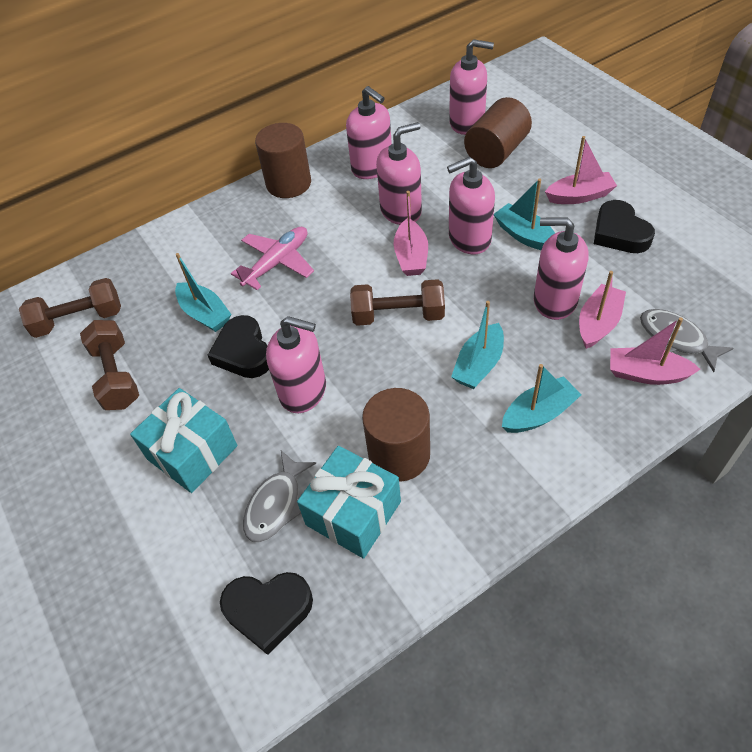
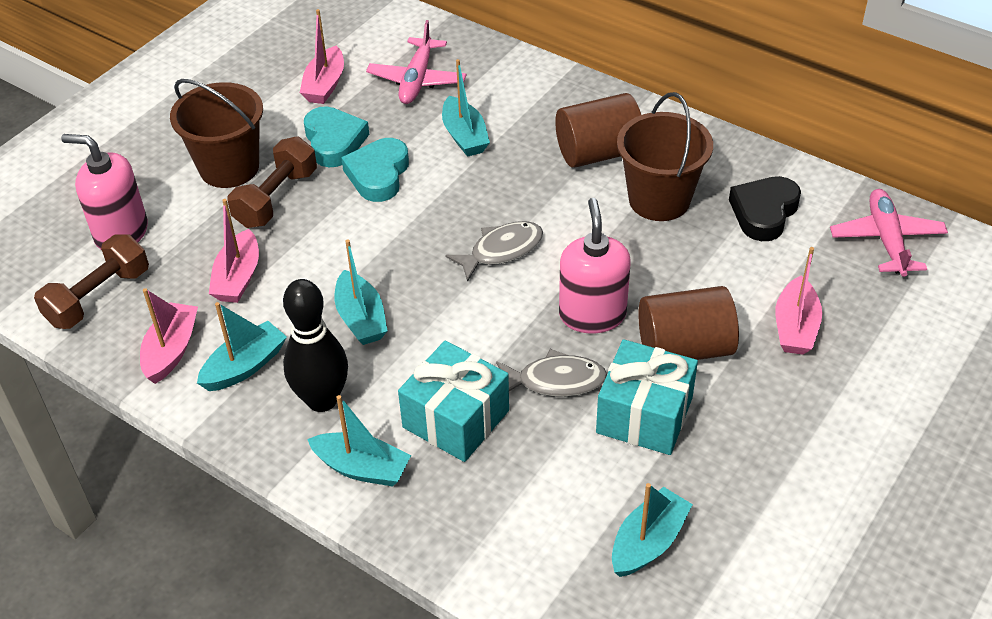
black bowling pin: none = 0 -> [283,279,348,412] = 1
black heart: [208,315,269,378] [220,572,313,655] [594,200,655,253] = 3 -> [729,176,801,241] = 1
brown bucket: none = 0 -> [170,79,263,188] [617,92,713,221] = 2
brown cylinder: [255,123,311,198] [362,388,430,482] [464,97,532,168] = 3 -> [555,93,641,168] [638,286,739,360] = 2
brown dumbbell: [19,278,121,338] [80,320,139,410] [350,279,445,326] = 3 -> [34,235,149,329] [227,137,317,228] = 2
pink plane: [231,227,314,290] = 1 -> [366,20,466,104] [830,189,948,277] = 2
pink soap dispenser: [266,316,326,413] [346,86,392,179] [376,122,422,225] [447,157,495,254] [449,39,494,135] [534,217,589,320] = 6 -> [61,134,148,249] [559,198,631,333] = 2
turquoise boat: [175,253,232,332] [451,301,504,389] [494,179,555,250] [502,364,581,433] = 4 -> [197,302,287,391] [307,395,411,487] [335,239,388,345] [442,59,490,157] [612,483,693,577] = 5
turquoise heart: none = 0 -> [304,106,369,167] [341,138,409,202] = 2

